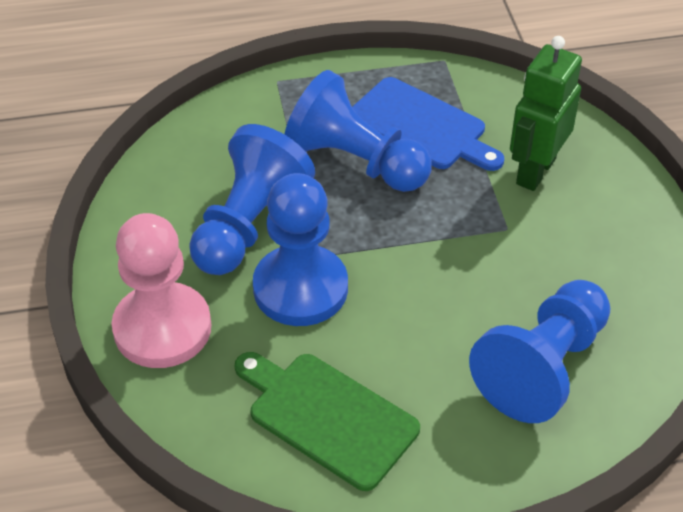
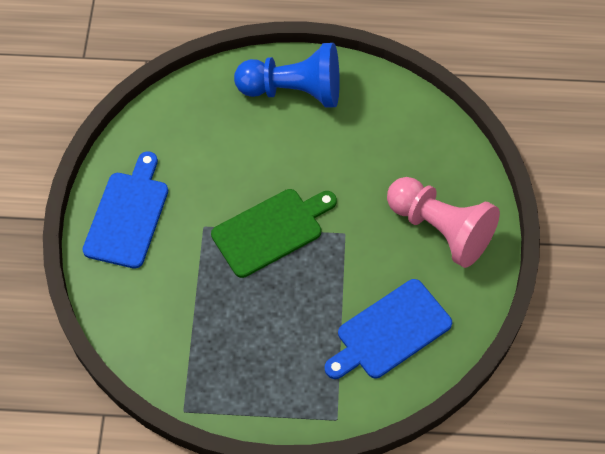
blue cutting board: [352,77,504,171] = 1 -> [83,151,168,269] [325,279,452,379] = 2
blue pawn: [189,124,315,275] [253,173,348,326] [285,70,432,192] [469,280,610,423] = 4 -> [234,43,340,108] = 1
green robot: [510,36,582,191] = 1 -> none = 0

